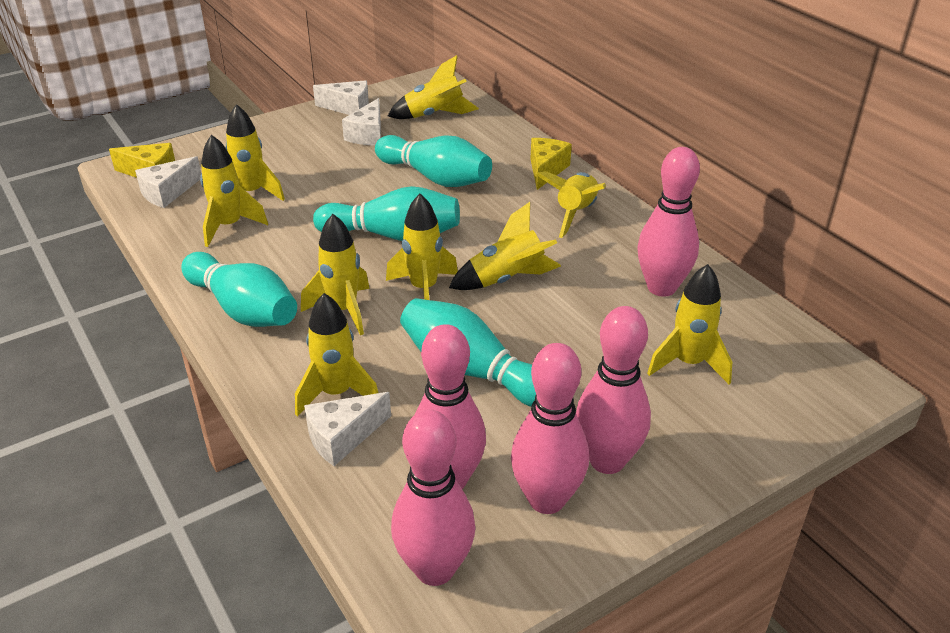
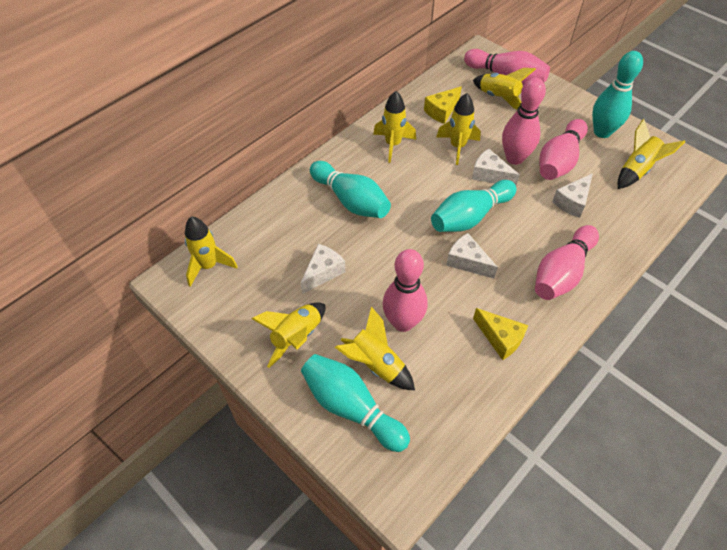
yellow rocket: [200,135,268,247] [226,104,285,201] [295,293,378,417] [301,214,370,335] [386,194,458,300] [388,55,479,119] [449,202,561,290] [537,171,606,238] [647,264,732,384] = 9 -> [185,216,238,287] [252,302,325,368] [335,306,415,390] [373,91,416,163] [436,93,481,165] [473,68,536,110] [618,119,685,189] = 7

